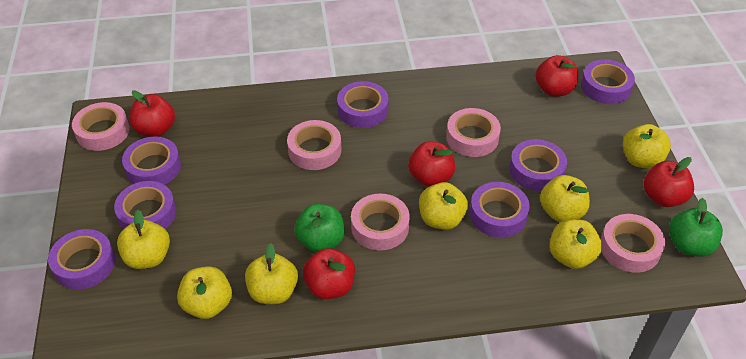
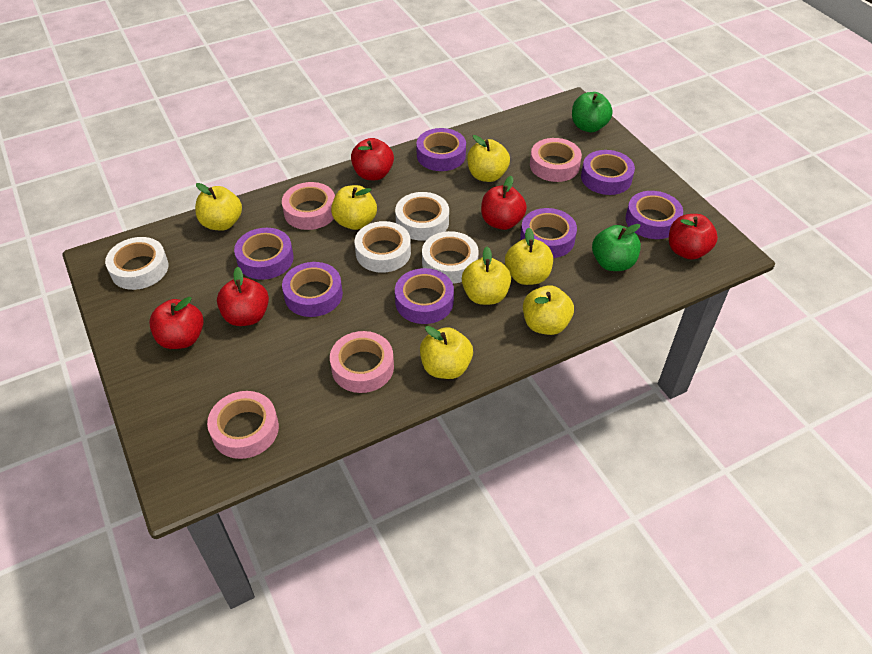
pink tape: [72,102,130,151] [287,120,341,170] [351,194,410,250] [446,108,501,157] [601,214,665,273] = 5 -> [207,391,279,459] [282,182,335,230] [330,331,394,393] [530,138,582,182] = 4
white tape: none = 0 -> [105,237,169,290] [355,221,411,273] [395,192,449,241] [422,231,479,284] = 4

